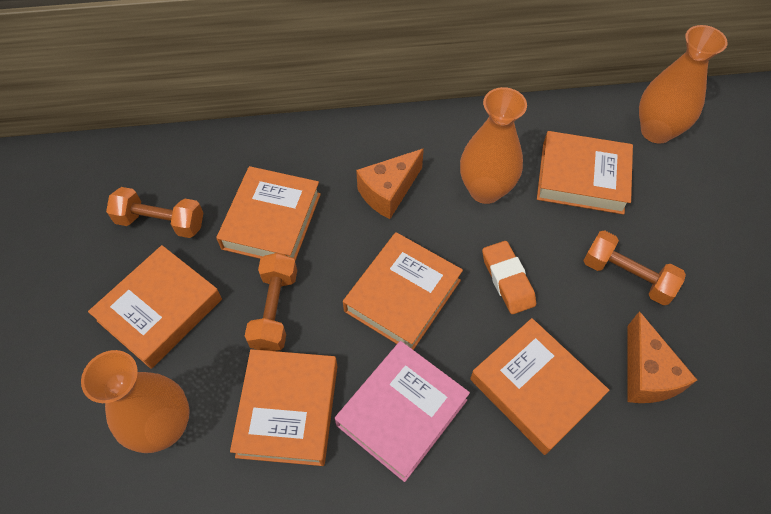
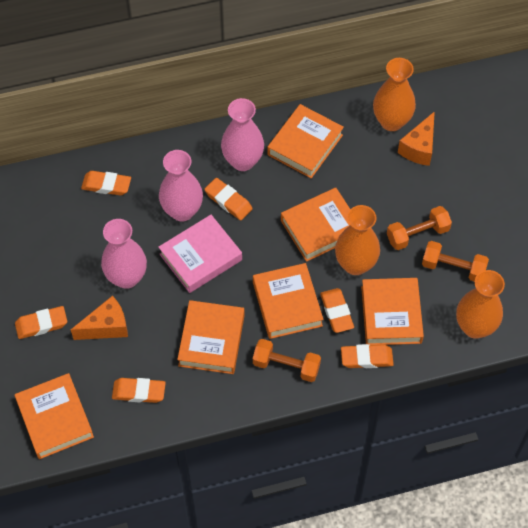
orange eraser: [482,241,536,314] = 1 -> [15,306,67,339] [81,171,131,196] [112,378,166,403] [205,178,252,220] [320,288,354,333] [341,344,394,368] = 6
pink vase: none = 0 -> [101,219,147,289] [159,150,203,222] [221,98,264,171] = 3

